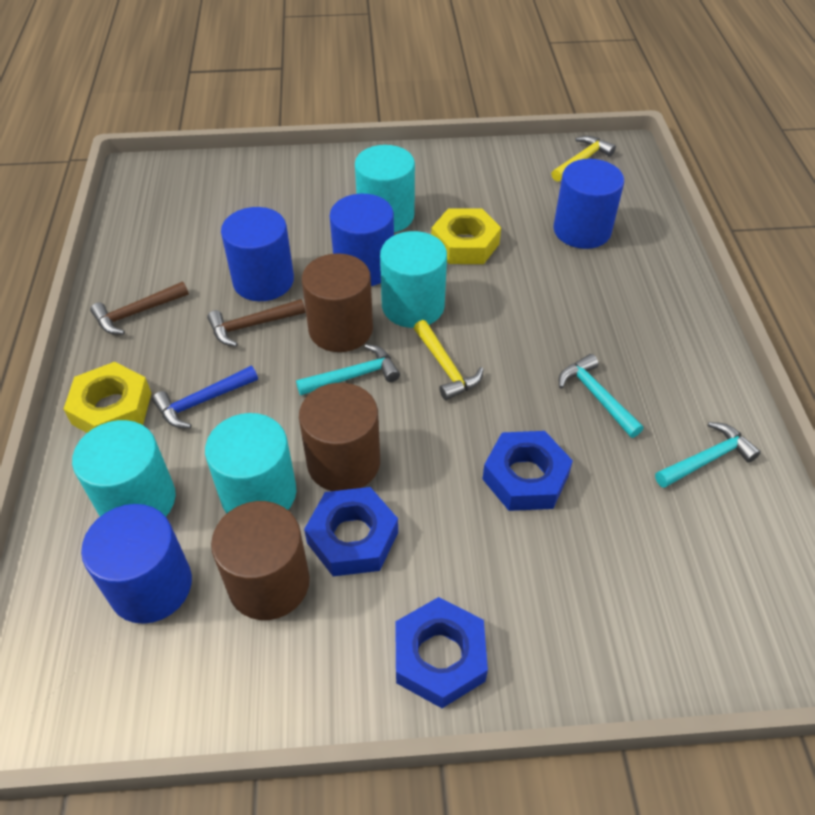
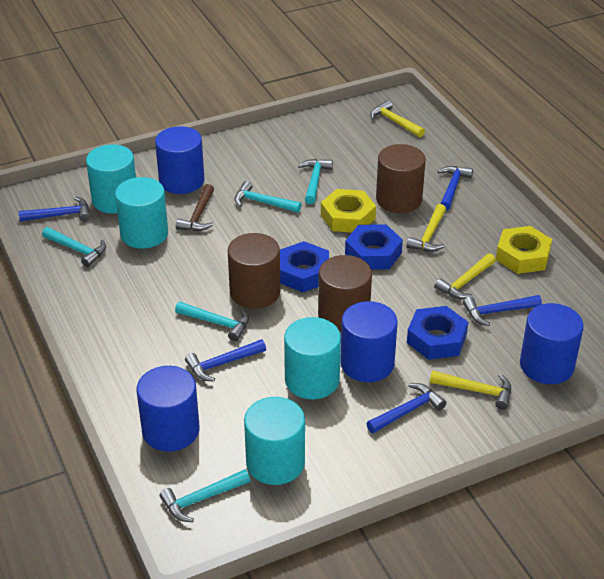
blue hammer: [152,366,258,428] = 1 -> [19,197,90,222] [185,339,266,382] [366,383,447,433] [438,166,473,211] [463,295,542,326] = 5
brown hammer: [90,282,189,335] [207,299,306,347] = 2 -> [176,184,214,231] = 1
turquoise hammer: [296,344,400,395] [559,354,644,438] [655,422,761,488] = 3 -> [42,227,106,267] [159,469,251,522] [175,302,249,341] [235,181,302,213] [298,159,333,204] = 5
yellow hammer: [414,320,484,400] [551,136,616,182] = 2 -> [370,100,425,137] [407,204,446,252] [430,371,511,410] [434,253,496,299] = 4

